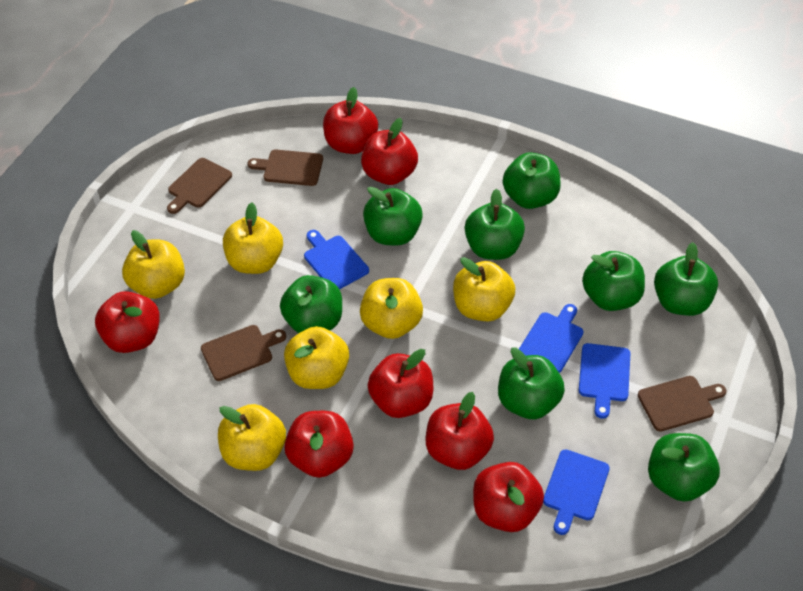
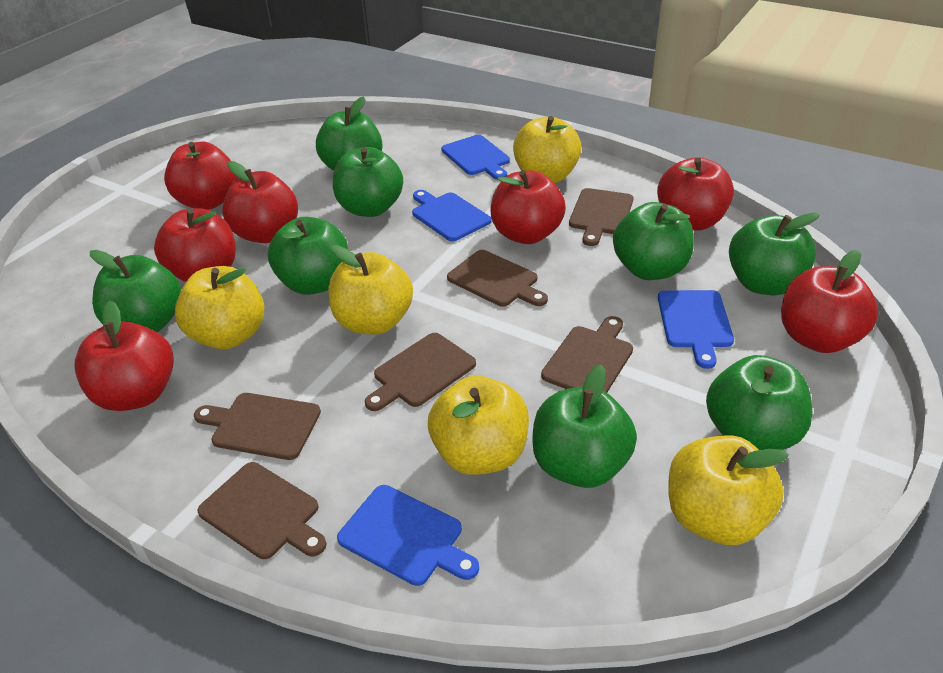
brown cutting board: [167,158,232,214] [201,325,286,381] [248,150,323,186] [638,376,727,432] = 4 -> [194,393,321,460] [197,462,327,559] [365,333,476,411] [447,250,548,307] [541,316,633,393] [569,188,633,246] = 6
yellow apple: [122,230,185,299] [218,404,286,471] [223,203,283,274] [284,326,349,389] [360,278,423,339] [453,257,515,322] = 6 -> [175,266,265,349] [328,245,413,335] [428,376,529,475] [513,116,581,183] [668,435,789,545] = 5

